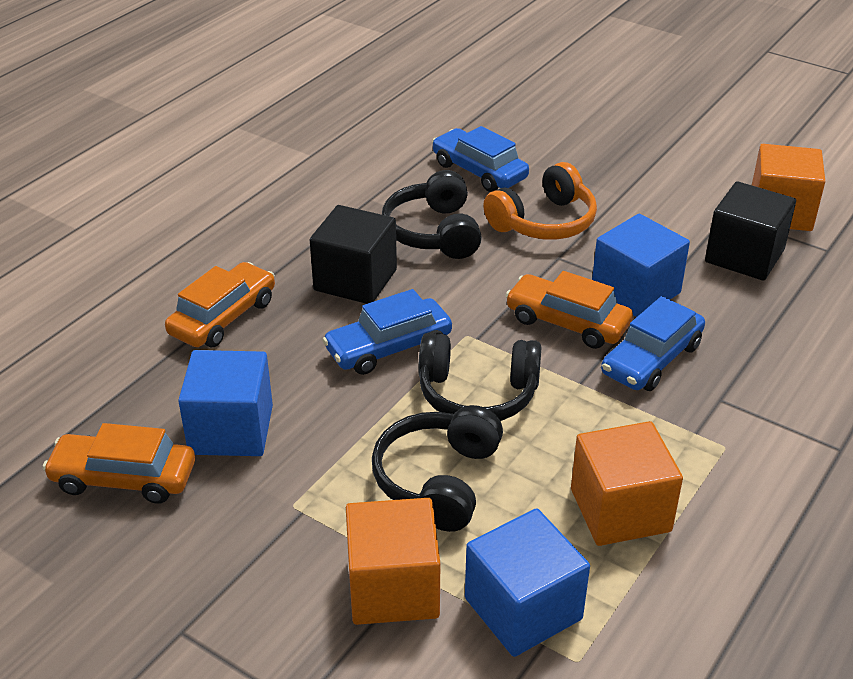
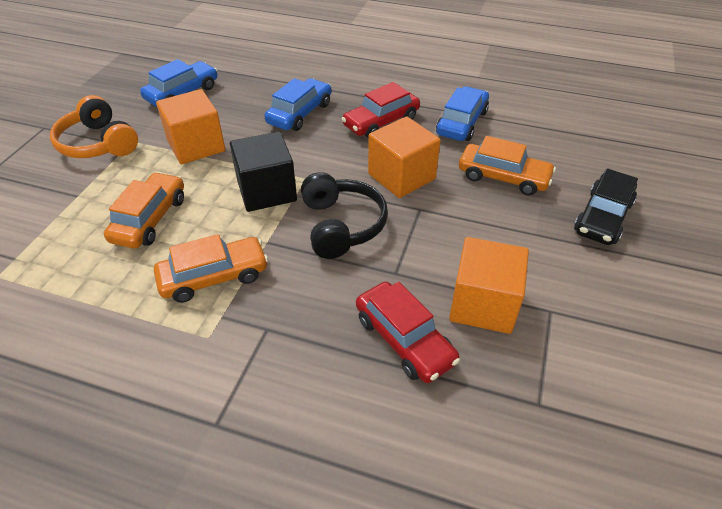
black car: none = 0 -> [574,168,638,245] = 1
black cube: [310,205,397,304] [705,181,796,281] = 2 -> [230,131,297,212] = 1
black headphones: [372,405,503,532] [382,170,482,259] [418,332,542,421] = 3 -> [301,172,388,259] = 1
blue cube: [178,350,273,456] [465,508,590,657] [592,214,690,317] = 3 -> none = 0
red car: none = 0 -> [342,82,420,138] [356,282,460,383] = 2

